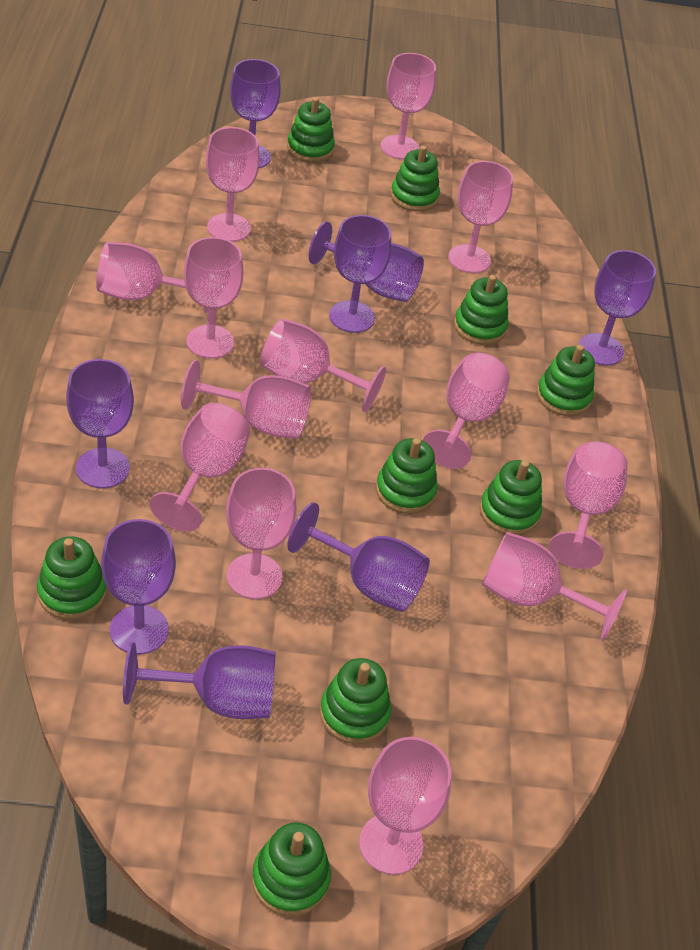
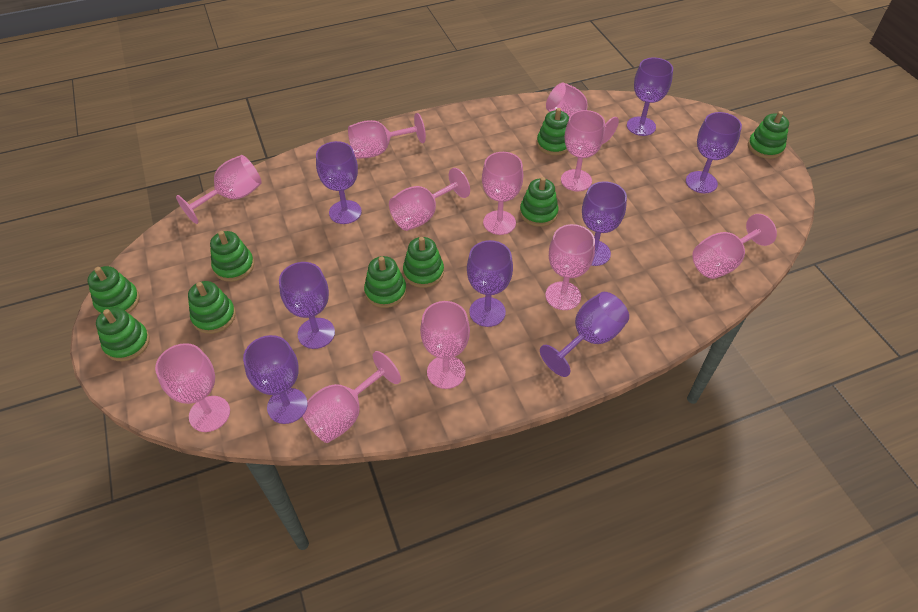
pink goblet: [96,242,208,313] [150,403,250,532] [181,360,311,439] [184,237,243,359] [206,127,260,242] [226,468,296,599] [260,319,386,412] [359,737,451,875] [380,53,436,159] [423,353,510,469] [448,161,513,273] [482,532,627,641] [549,441,628,569] = 13 -> [155,343,230,432] [176,155,262,224] [300,351,401,443] [348,113,426,159] [389,168,470,231] [420,301,470,389] [482,152,523,235] [545,224,595,310] [546,83,619,144] [561,110,605,191] [693,214,777,279] = 11

